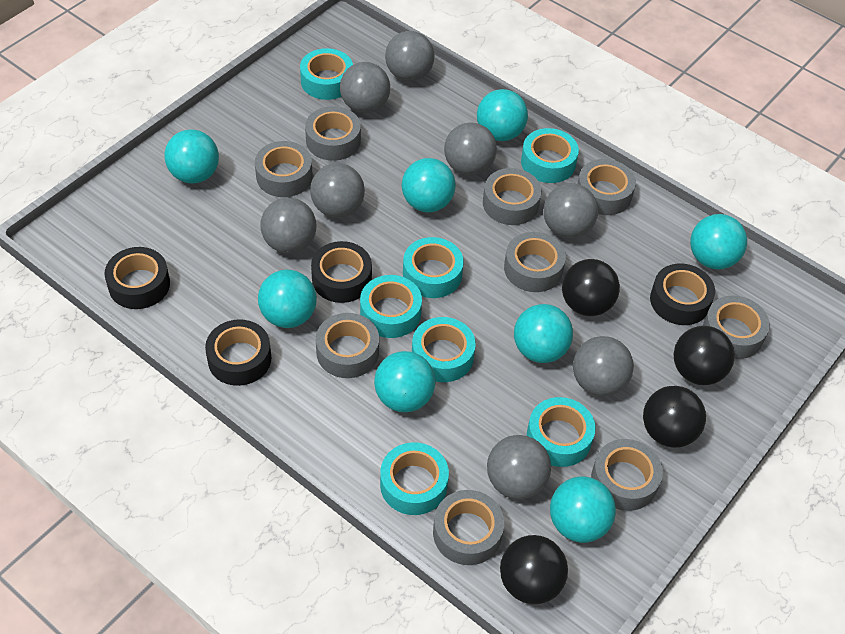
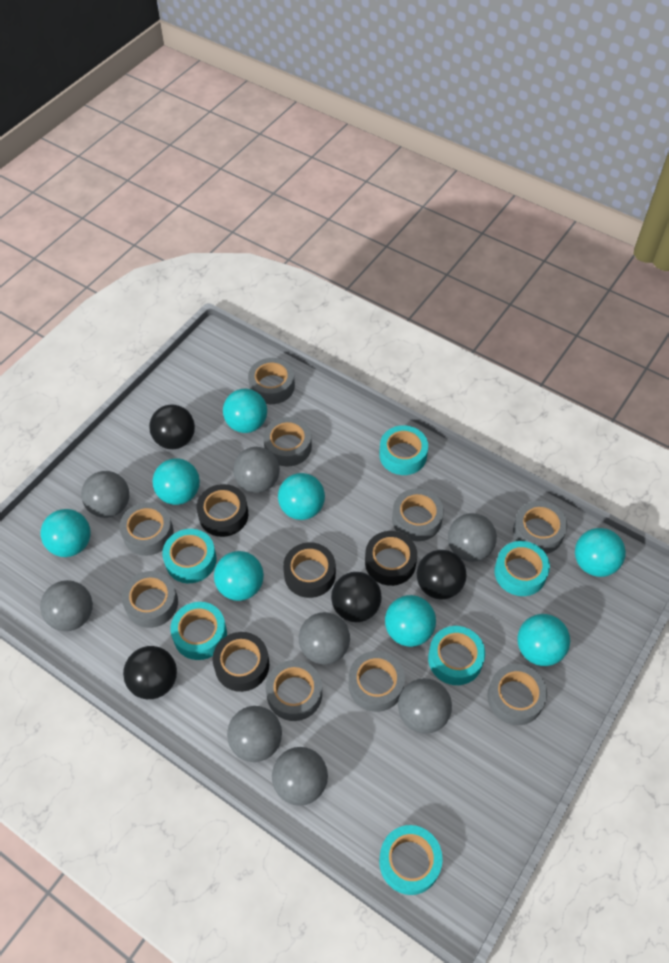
turquoise tape: [300,48,353,100] [360,275,422,338] [380,442,449,515] [403,237,464,298] [412,317,476,382] [521,128,579,183] [527,397,595,467] = 7 -> [162,529,217,583] [170,602,227,660] [379,425,428,475] [379,825,443,895] [428,626,485,685] [494,541,550,596] = 6

